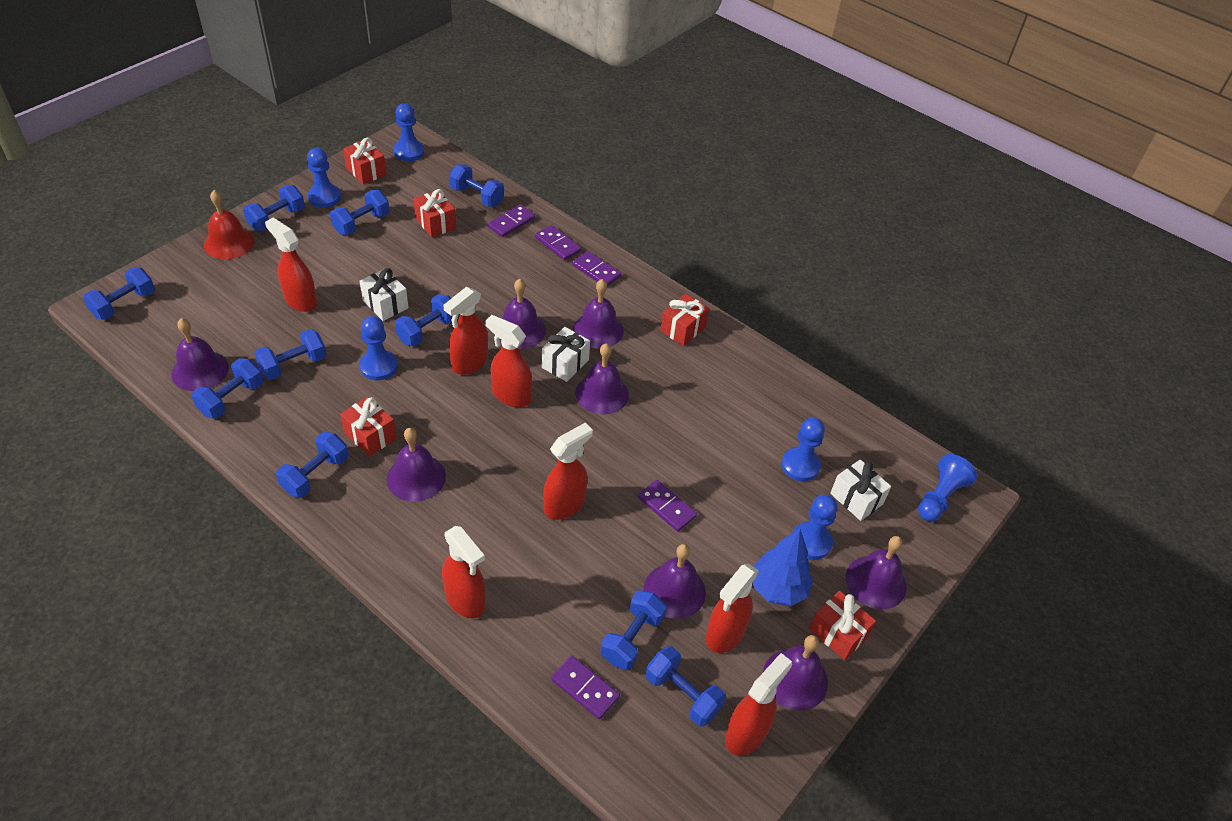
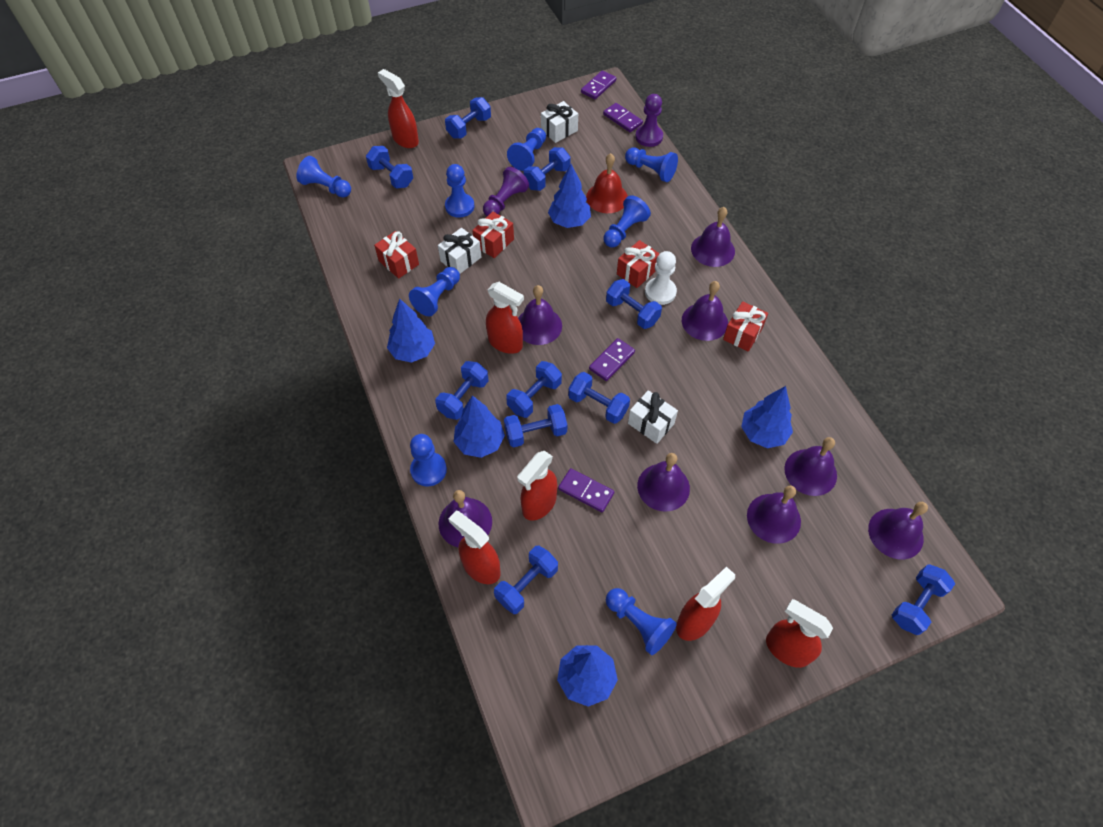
blue pawn: [307,148,341,208] [359,316,398,380] [393,103,424,161] [781,418,825,481] [793,495,838,560] [918,454,978,522] = 6 -> [297,156,351,197] [409,267,460,316] [410,434,447,486] [445,164,474,218] [507,128,546,171] [604,195,651,248] [606,588,677,655] [625,148,678,182] = 8
blue tree: [753,529,813,606] = 1 -> [387,299,435,363] [454,395,505,458] [548,164,591,228] [557,645,618,707] [741,386,793,448] = 5
purple domino: [488,204,535,237] [535,225,581,261] [551,655,620,719] [572,251,621,287] [638,480,697,532] = 5 -> [558,468,614,512] [581,70,616,99] [589,338,635,381] [603,103,643,132] = 4
purple pawn: none = 0 -> [483,167,529,216] [635,94,663,147] = 2
red gift: [340,396,397,456] [343,138,387,185] [413,189,456,238] [660,294,709,346] [809,591,876,660] = 5 -> [374,231,419,279] [472,212,514,258] [617,240,660,288] [723,301,768,352] = 4
red spray bottle: [265,218,317,312] [442,526,486,618] [443,287,488,375] [485,315,532,407] [543,423,593,520] [706,564,759,653] [725,653,792,756] = 7 -> [378,69,419,148] [448,511,501,584] [486,282,524,354] [517,451,557,521] [676,566,735,641] [766,599,833,668] = 6
white pawn: none = 0 -> [645,251,677,305] = 1

